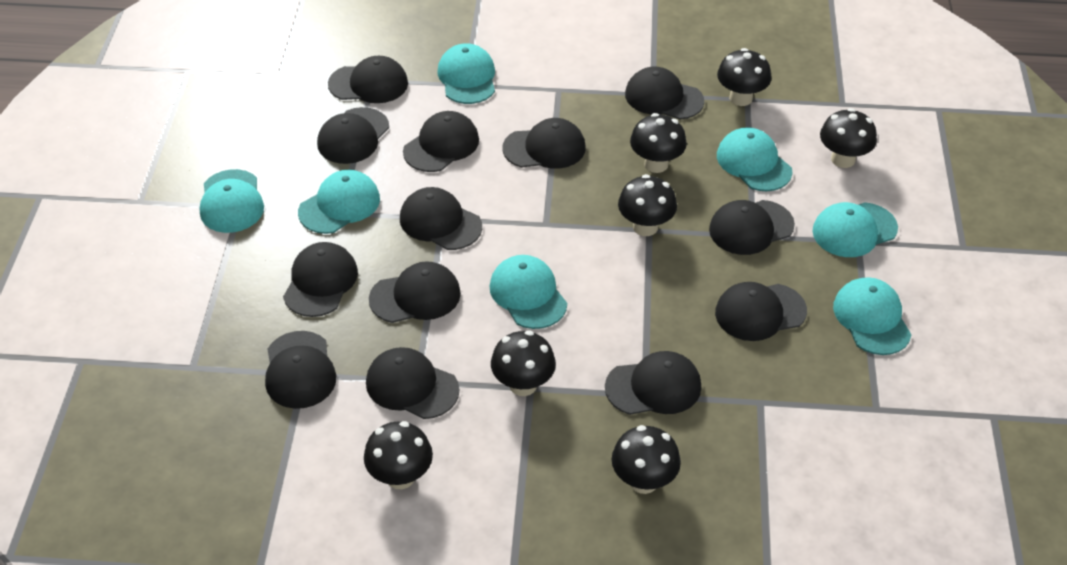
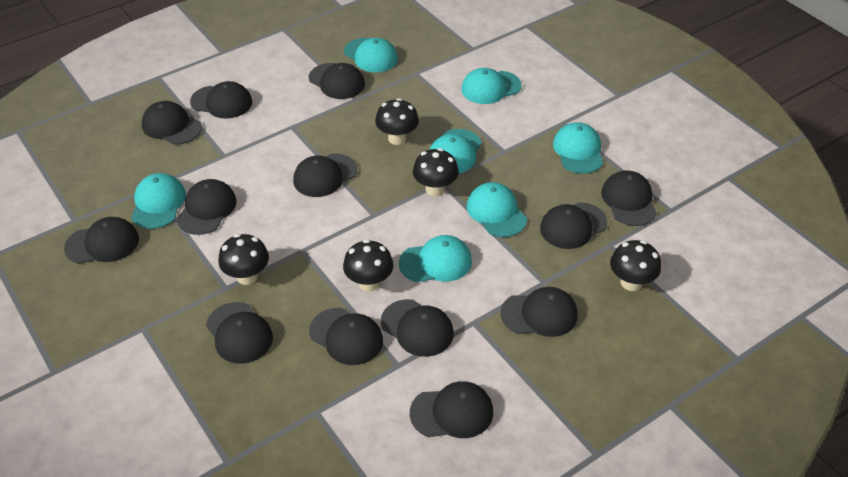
black mushroom: [364,421,433,489] [491,330,556,396] [612,425,681,494] [618,174,677,236] [630,113,687,173] [717,48,771,106] [820,108,877,168] = 7 -> [218,234,269,285] [343,239,393,292] [375,98,419,145] [413,148,459,196] [610,240,661,291] = 5

